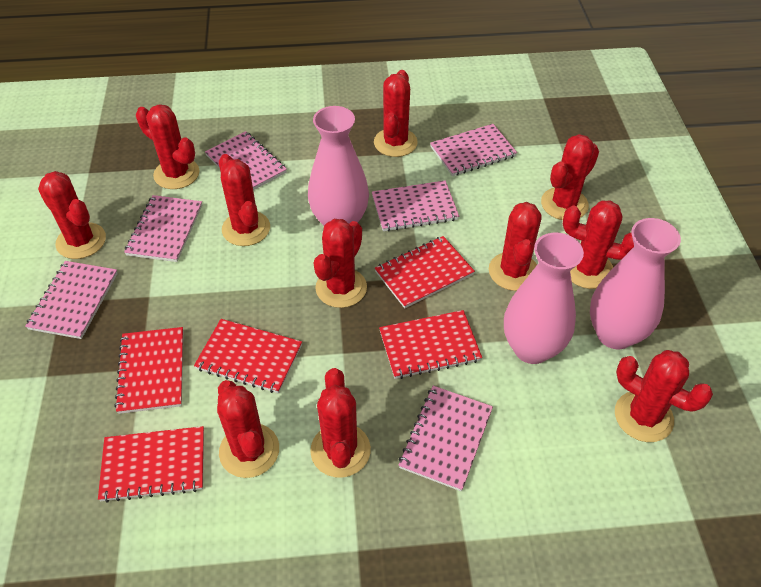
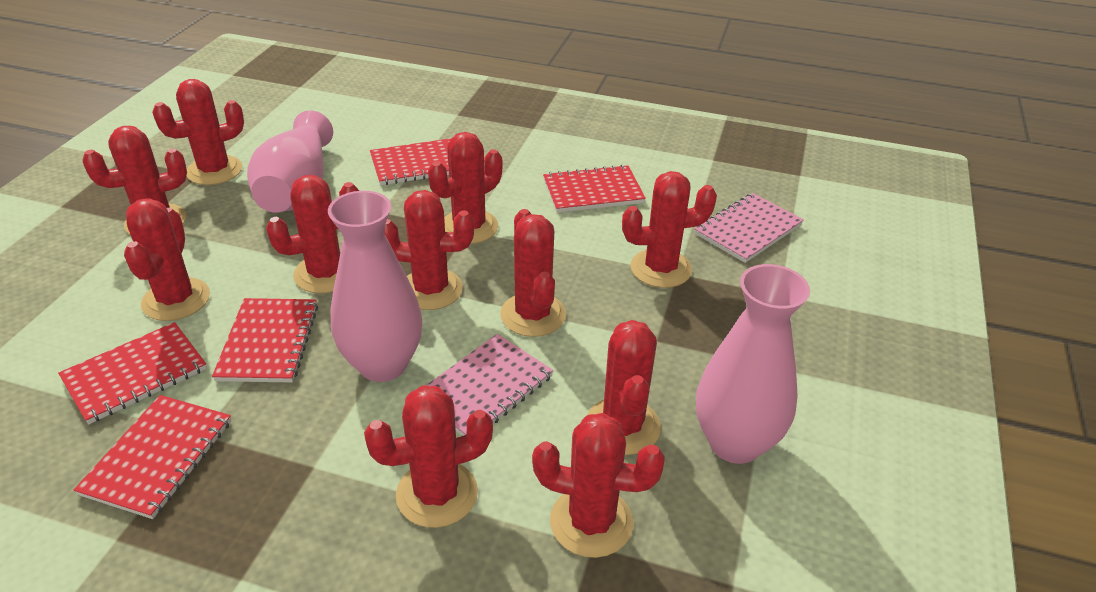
pink notebook: [25,261,118,339] [124,195,202,262] [205,131,287,190] [372,180,459,232] [398,386,493,491] [430,124,517,176] = 6 -> [426,334,554,436] [695,193,804,263] = 2

